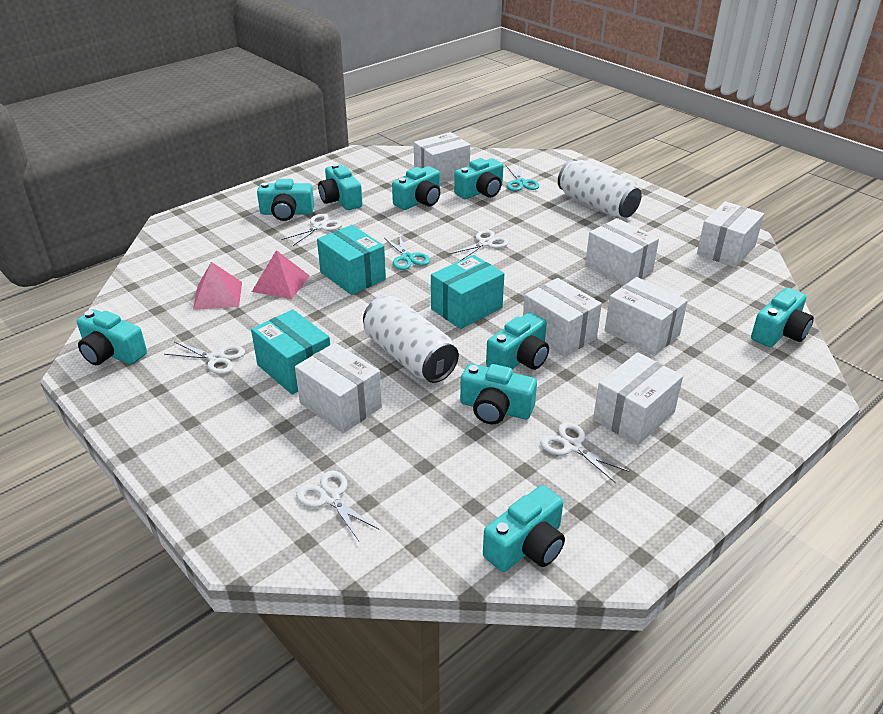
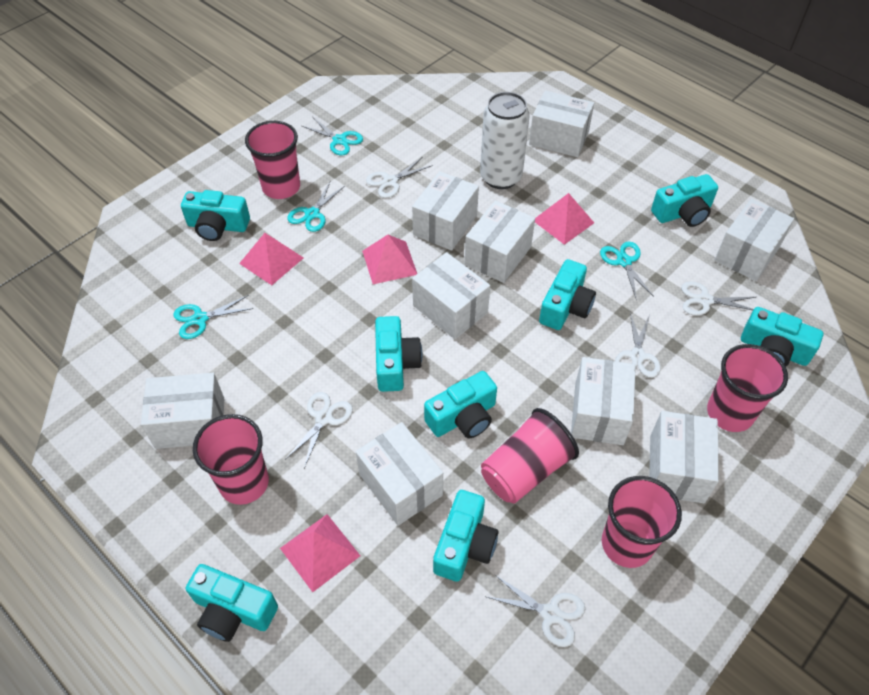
pink cup: none = 0 -> [193,414,269,505] [245,121,300,199] [481,408,579,503] [602,476,682,568] [707,344,788,432] = 5
pink pyramid: [193,262,242,310] [252,250,310,299] = 2 -> [239,233,304,285] [280,514,360,592] [362,235,417,284] [535,193,594,245] = 4
turquoise box: [251,309,330,394] [317,225,386,295] [431,255,504,329] = 3 -> none = 0
turquoise camera: [77,309,147,365] [257,179,314,221] [318,164,363,210] [392,166,440,210] [454,158,503,199] [460,363,537,424] [483,485,565,572] [486,312,549,370] [751,288,814,347] = 9 -> [181,190,250,241] [186,564,278,642] [375,316,422,392] [424,371,497,438] [433,490,499,582] [539,259,596,330] [651,174,718,227] [741,307,824,366] = 8
turquoise scissors: [384,234,430,270] [506,164,539,191] = 2 -> [173,295,254,339] [287,182,345,232] [302,117,363,155] [600,241,654,298] = 4
white box: [295,343,382,433] [414,132,470,183] [523,278,602,357] [585,218,659,285] [593,352,683,446] [605,277,688,356] [697,201,764,268] = 7 -> [141,373,224,449] [356,422,443,526] [412,171,479,251] [412,252,490,339] [465,200,535,283] [529,90,594,157] [571,357,636,445] [649,411,719,503] [715,199,794,281] = 9
white can: [363,296,459,383] [558,160,642,219] = 2 -> [480,92,530,189] = 1

